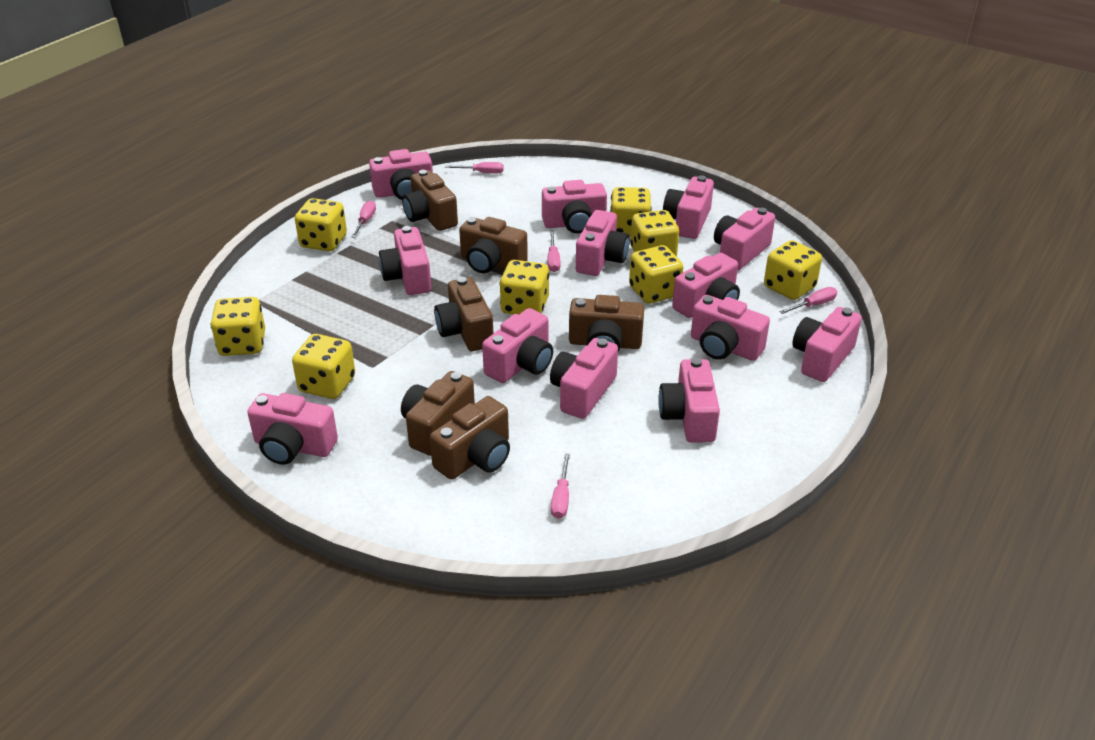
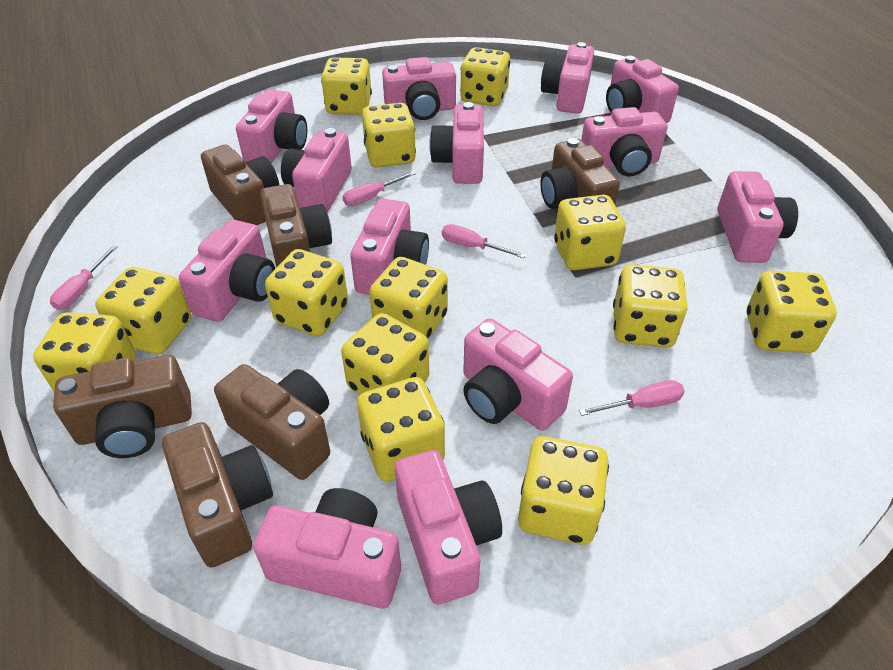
pink screwdriver: [351,200,376,238] [445,162,504,173] [548,232,560,272] [551,453,570,519] [780,287,837,314] = 5 -> [50,245,118,310] [343,171,416,206] [442,224,526,258] [579,380,685,416] = 4
yellow dice: [211,297,265,356] [292,334,355,399] [295,198,347,251] [499,260,549,315] [610,187,651,237] [629,245,683,304] [630,210,679,257] [764,240,822,300] = 8 -> [33,312,136,392] [95,267,191,354] [265,249,348,336] [321,57,372,115] [341,313,429,395] [357,377,445,482] [362,103,416,168] [369,257,448,339] [460,47,510,106] [518,436,609,545] [554,195,626,270] [613,264,688,348] [747,271,837,353] = 13

